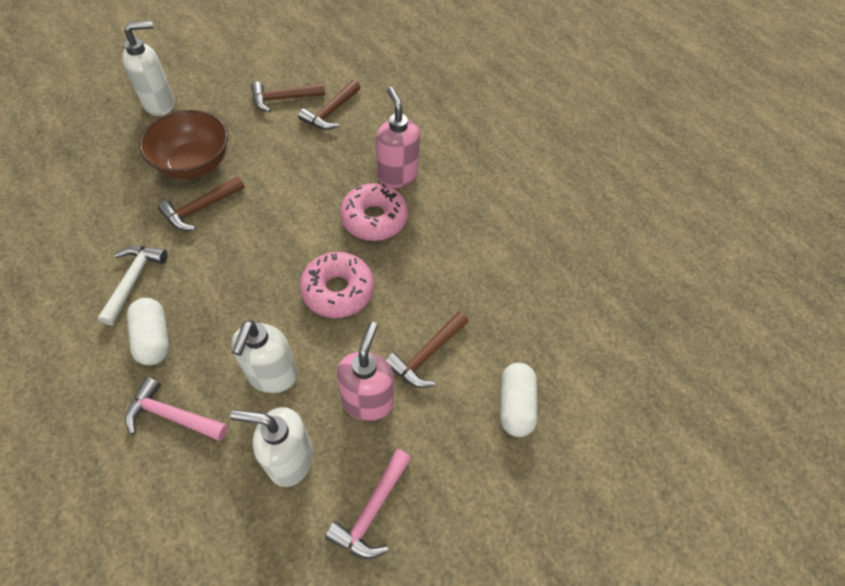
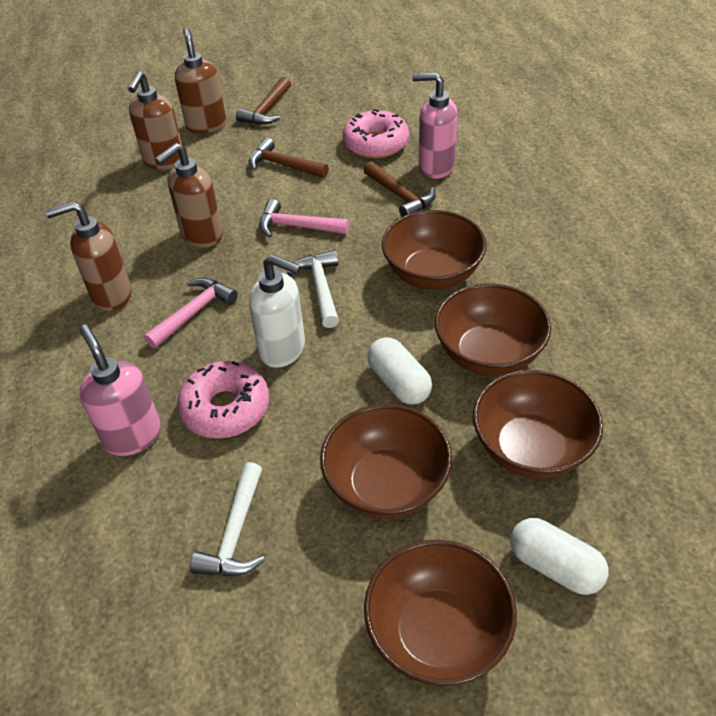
brown bowl: [139,110,228,179] = 1 -> [320,404,452,519] [364,540,517,686] [382,210,487,290] [435,283,551,376] [473,370,603,479] = 5
brown hammer: [158,176,245,231] [251,82,325,112] [298,80,361,130] [386,311,469,388] = 4 -> [236,77,291,125] [248,138,329,178] [364,161,436,217] = 3
brown soap dispenser: none = 0 -> [45,201,132,311] [128,71,182,170] [155,143,223,248] [175,27,226,134] = 4
white hammer: [98,246,168,325] = 1 -> [190,462,265,576] [287,250,339,328] = 2
white soap dispenser: [122,21,175,116] [230,407,313,487] [231,320,298,393] = 3 -> [249,254,305,368] = 1

